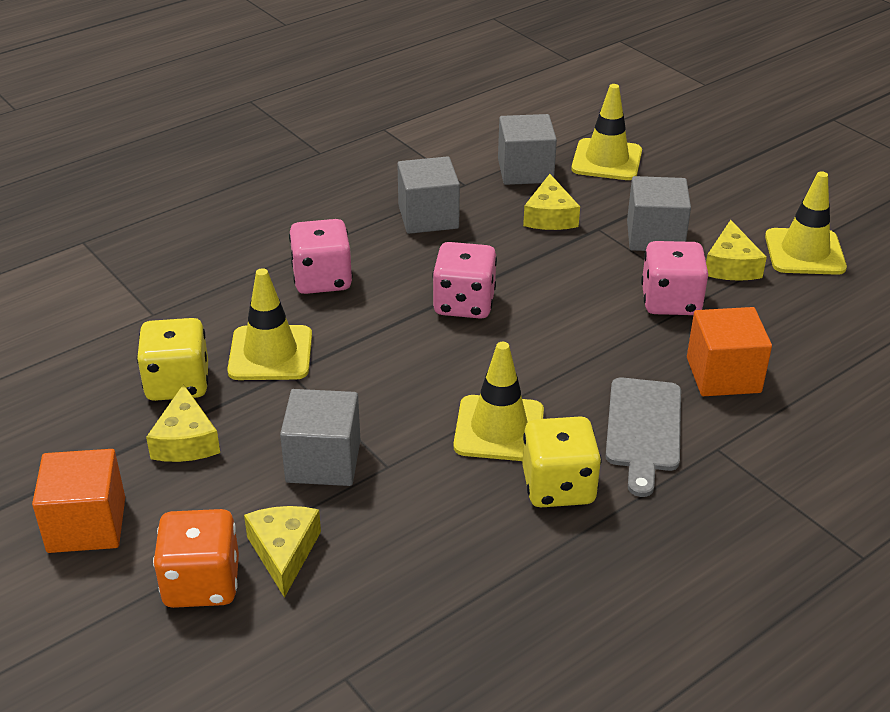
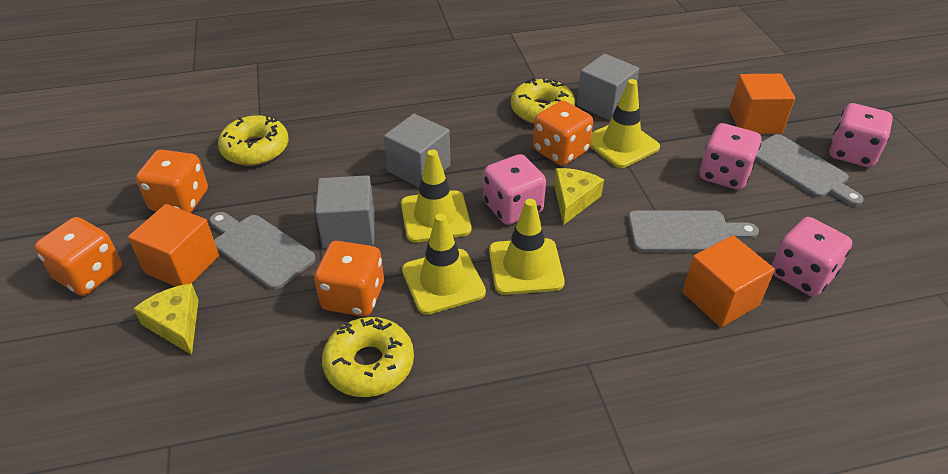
grey cube: [280,389,360,486] [397,156,460,234] [498,114,557,185] [627,176,691,251] = 4 -> [315,175,375,249] [384,114,451,187] [577,54,639,121] = 3
grey cutting board: [605,378,681,497] = 1 -> [209,212,316,290] [628,210,759,252] [756,134,864,206] = 3
orange cube: [32,449,125,553] [687,307,772,396] = 2 -> [128,204,219,286] [683,235,775,327] [729,74,795,134] = 3
orange dice: [153,509,239,608] = 1 -> [34,217,122,296] [136,150,208,213] [314,241,384,316] [533,101,593,166] = 4
pink dice: [289,219,353,294] [432,242,497,319] [641,241,708,315] = 3 -> [483,154,546,225] [700,123,762,190] [771,217,852,296] [829,103,893,167] = 4
yellow cheese: [146,384,220,462] [244,506,321,598] [523,174,580,230] [706,220,767,281] = 4 -> [133,283,199,355] [554,168,604,225] = 2
yellow dice: [137,318,208,401] [522,416,601,507] = 2 -> none = 0
yellow donut: none = 0 -> [218,115,289,166] [322,317,414,397] [511,78,575,124] = 3

